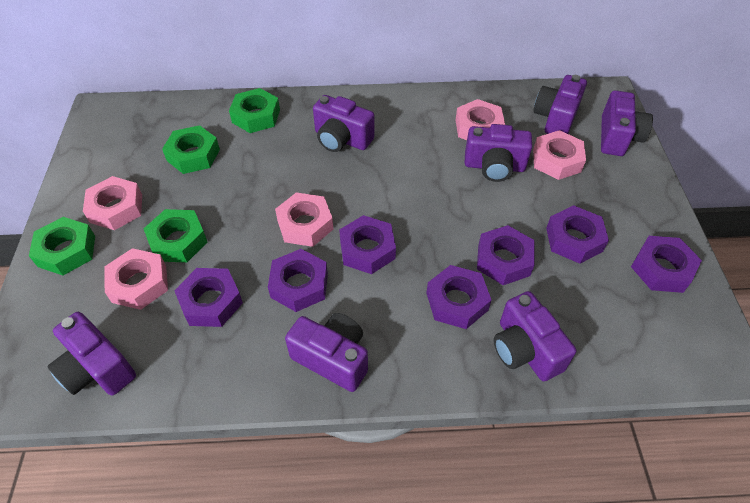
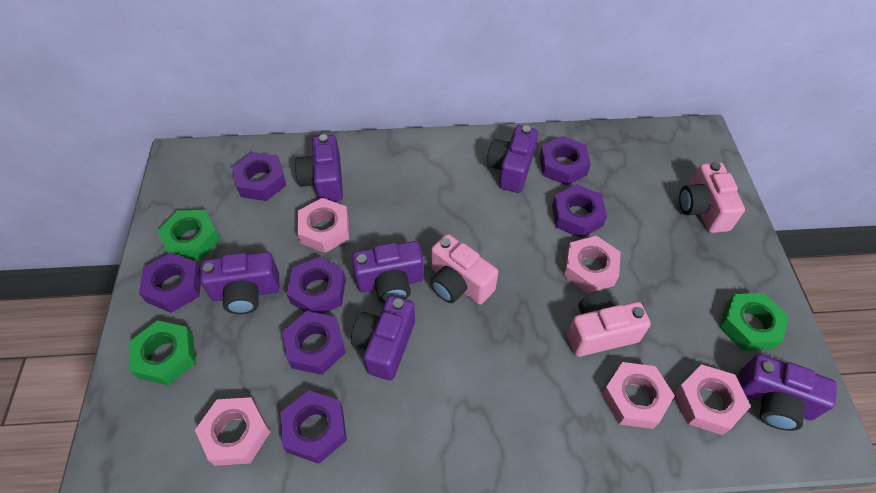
green nut: [29,217,95,275] [144,209,207,263] [162,125,220,174] [229,88,280,133] = 4 -> [129,320,196,385] [158,210,220,260] [719,293,789,351] = 3
pink camera: none = 0 -> [430,234,498,305] [567,291,651,357] [679,162,745,233] = 3
purple camera: [47,312,136,396] [285,313,368,392] [313,95,374,152] [464,124,532,182] [494,291,576,381] [533,75,587,134] [601,90,653,156] = 7 -> [200,252,280,314] [295,134,343,202] [351,296,415,381] [352,241,424,303] [486,125,538,193] [738,354,837,431] = 6

